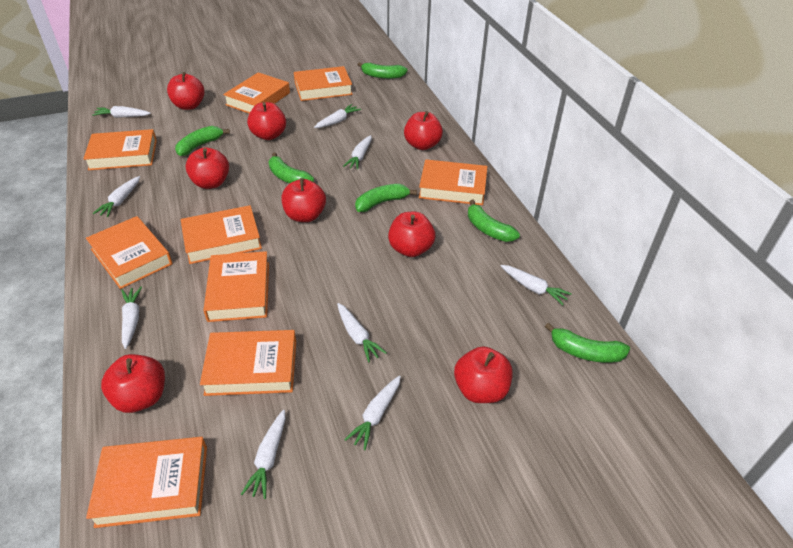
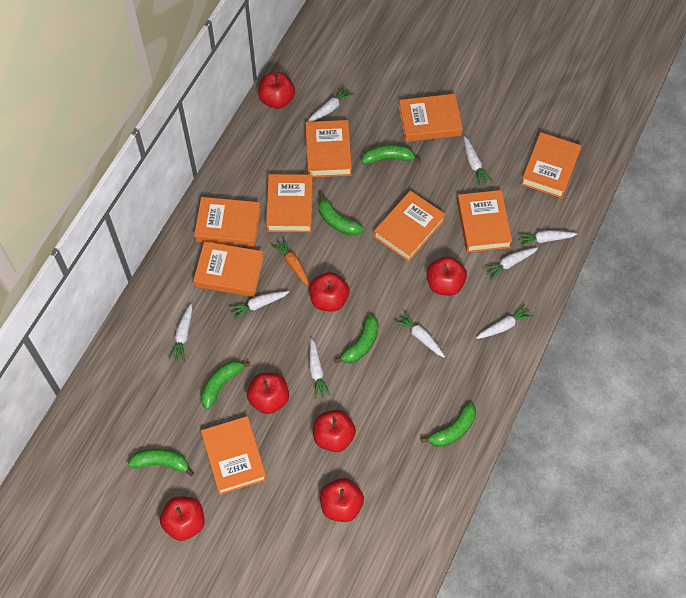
orange carrot: none = 0 -> [271,237,310,286] = 1
red apple: [101,354,165,413] [167,72,205,110] [185,147,229,189] [247,102,286,140] [282,178,326,222] [388,212,435,257] [404,111,443,150] [454,346,513,403] = 8 -> [160,496,205,541] [247,373,289,414] [258,72,295,109] [309,272,350,312] [313,410,356,452] [320,478,364,522] [427,257,467,296] = 7

